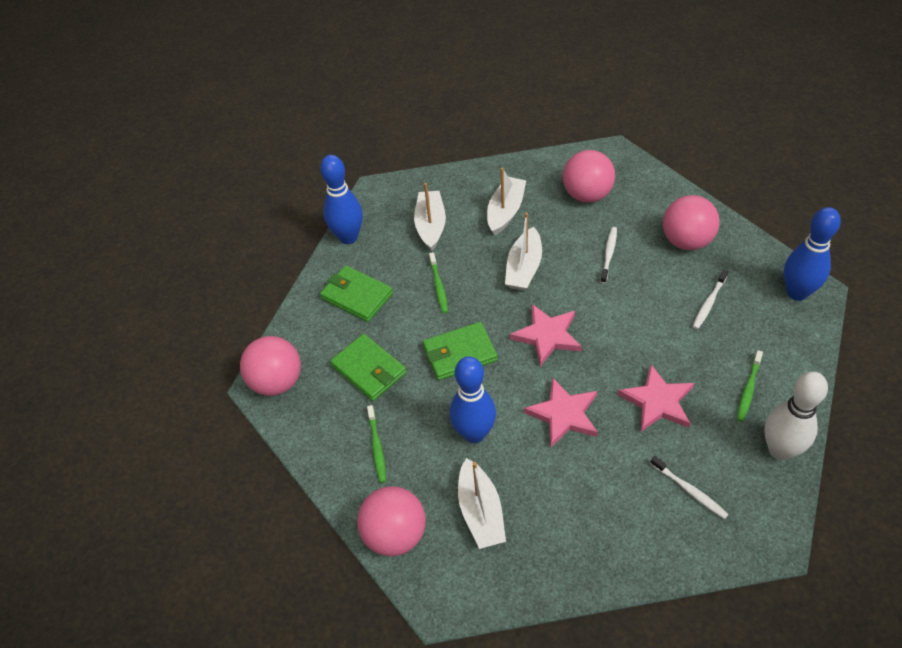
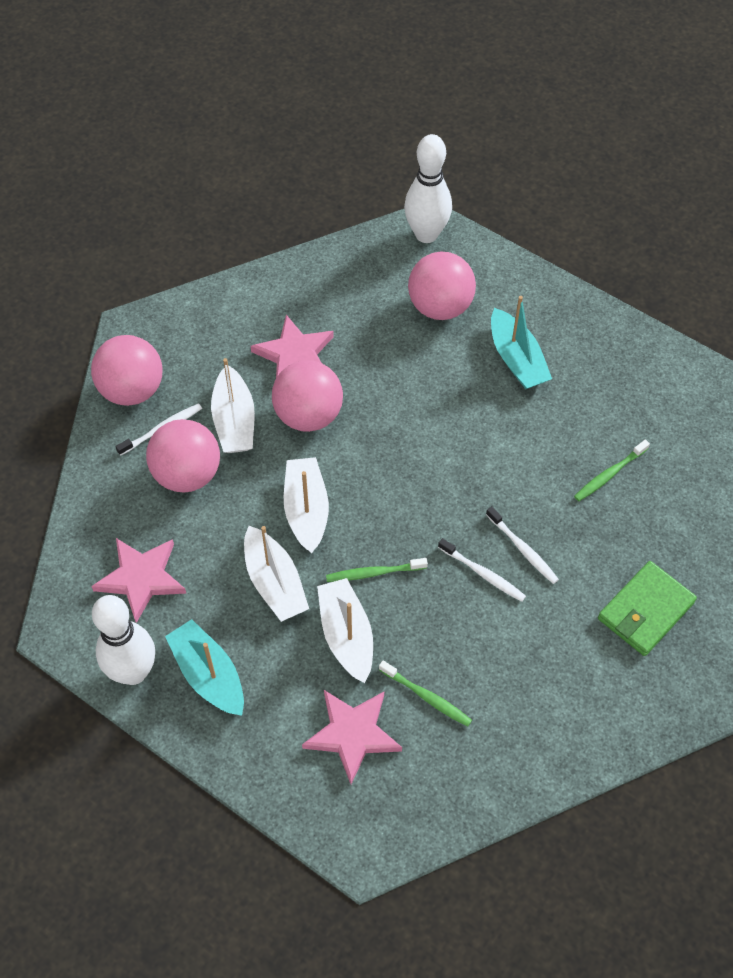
blue bowling pin: [320,155,363,244] [450,356,496,443] [784,207,841,301] = 3 -> none = 0
green wallet: [320,265,393,322] [330,334,406,401] [423,322,498,380] = 3 -> [598,561,697,656] = 1
turquoise boat: none = 0 -> [165,619,244,716] [491,296,552,389] = 2
white bowling pin: [764,372,828,460] = 1 -> [92,595,155,685] [404,134,452,243] = 2

